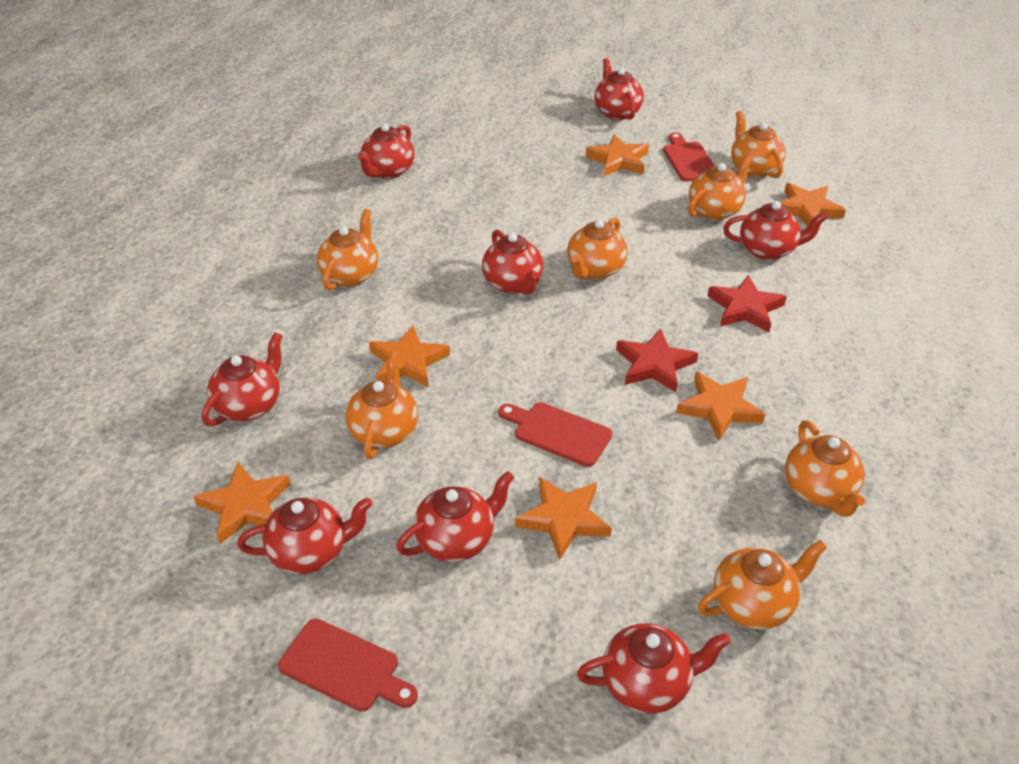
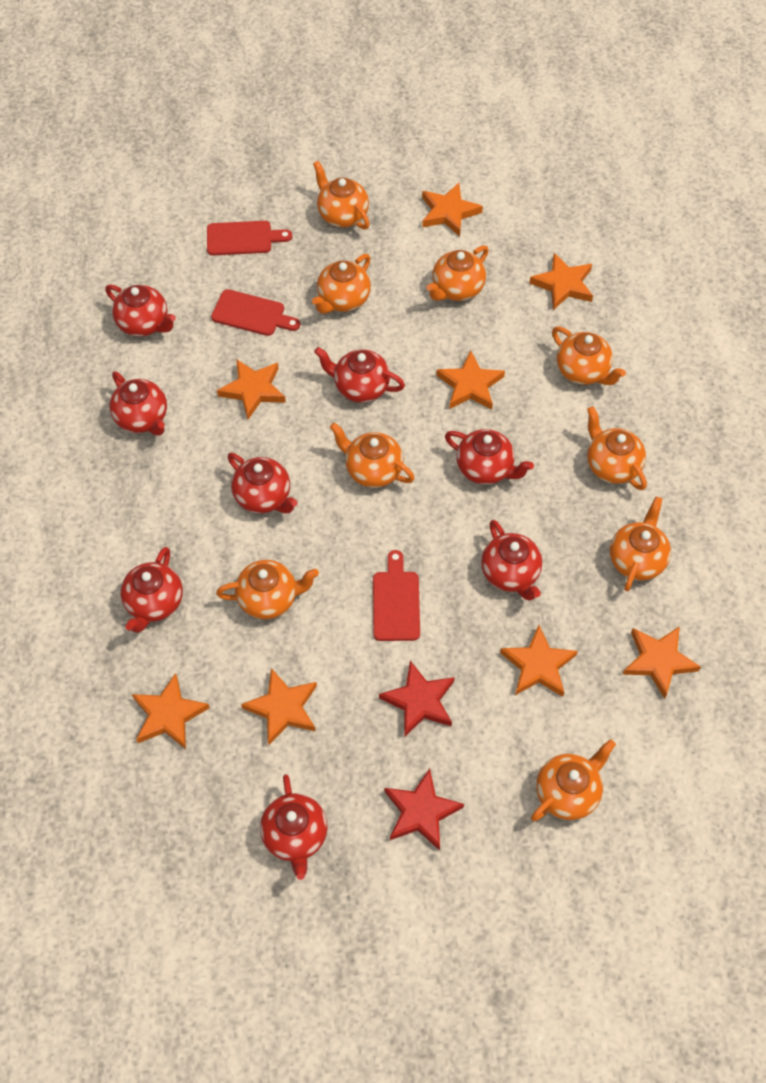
orange star: [193,462,290,544] [369,325,450,387] [515,477,612,560] [586,134,649,176] [676,372,765,441] [780,183,846,227] = 6 -> [132,673,210,749] [217,359,286,419] [241,668,317,745] [422,183,483,237] [436,351,505,410] [500,625,578,697] [529,253,593,310] [622,626,701,699] = 8
orange teapot: [317,209,378,290] [345,351,418,459] [567,218,628,279] [688,155,752,220] [698,540,827,629] [731,111,786,178] [785,420,865,517] = 7 -> [216,560,319,619] [312,254,371,314] [313,161,370,230] [330,423,415,488] [426,245,489,301] [531,739,616,822] [552,327,626,385] [587,406,647,490] [610,496,671,591] = 9

